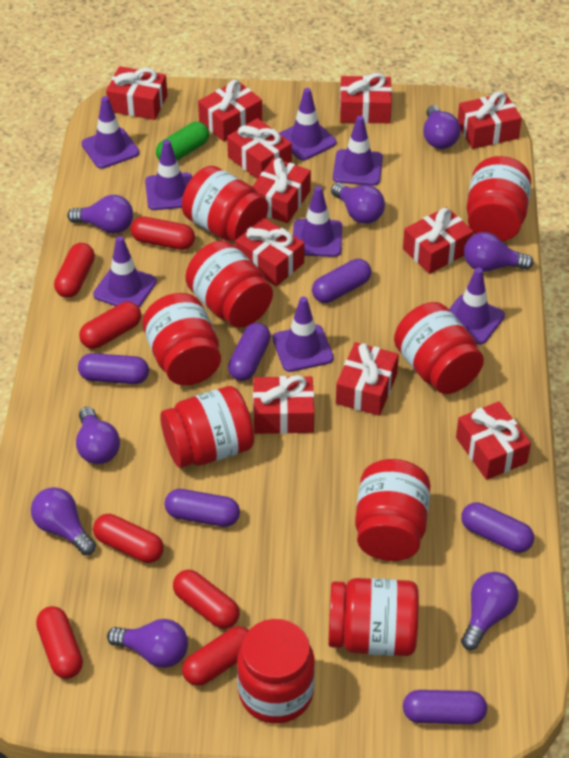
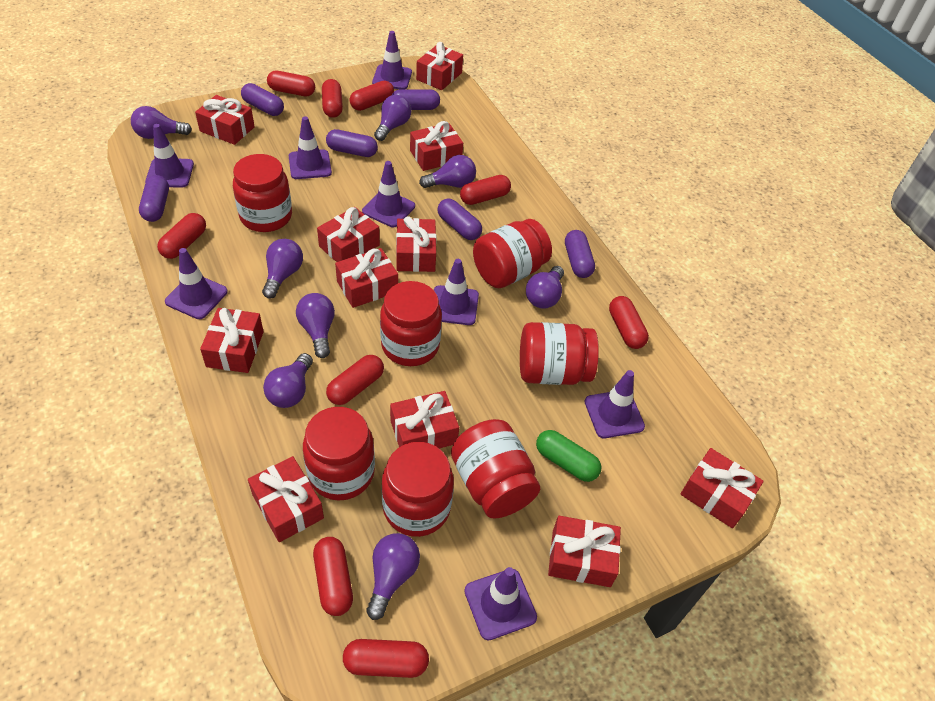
red capsule: [36,606,83,679] [54,243,95,298] [79,302,141,349] [93,514,164,563] [130,216,195,250] [173,570,240,629] [182,626,249,686] = 7 -> [157,213,206,259] [267,71,315,97] [313,537,353,616] [322,79,343,118] [326,355,384,405] [343,639,429,678] [350,81,394,111] [460,175,511,205] [609,296,649,349] = 9
red jar: [142,293,221,385] [160,386,254,468] [182,166,268,242] [185,240,273,328] [237,619,315,724] [328,578,419,656] [355,459,430,561] [394,302,484,394] [467,156,532,241] = 9 -> [233,154,292,232] [303,407,375,500] [380,281,442,366] [382,442,454,537] [451,419,540,519] [473,219,552,288] [520,322,599,385] = 7

